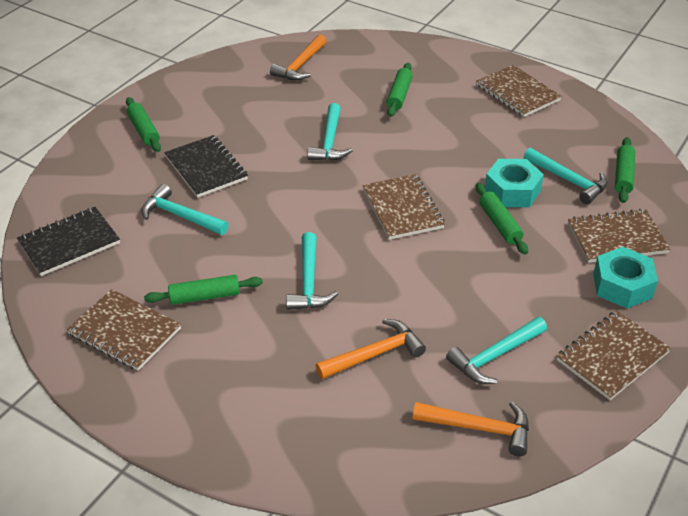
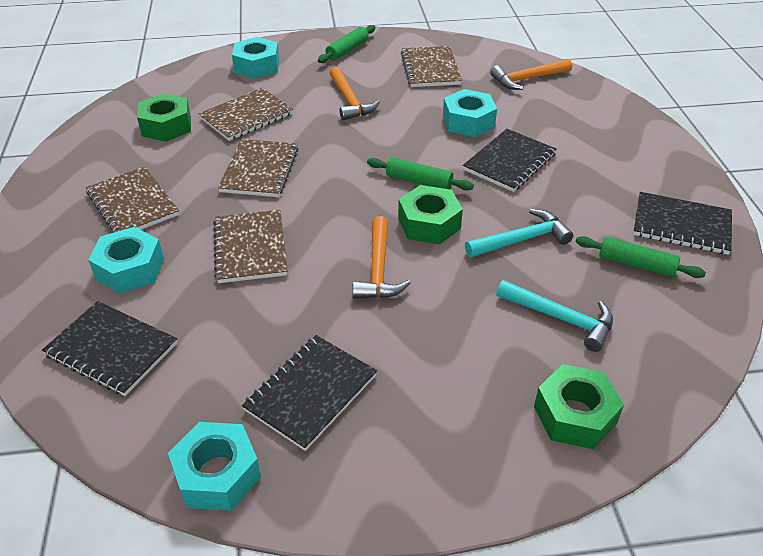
black notebook: [17,207,120,276] [164,135,248,198] = 2 -> [42,301,177,396] [242,335,377,451] [463,129,557,192] [633,192,732,255] = 4
green nut: none = 0 -> [137,93,191,142] [398,185,463,244] [534,364,624,449] = 3
green rolling pin: [126,97,161,152] [144,275,263,305] [387,63,413,117] [476,183,528,255] [615,137,635,203] = 5 -> [318,25,375,63] [367,157,474,190] [576,236,706,278] = 3
turquoise hammer: [141,184,229,235] [286,232,338,310] [307,103,353,161] [446,317,547,384] [524,148,608,204] = 5 -> [465,209,573,257] [496,280,613,352] = 2
turquoise nut: [485,159,544,207] [593,247,658,308] = 2 -> [89,227,164,293] [168,422,261,511] [232,37,279,79] [443,89,497,137] = 4

